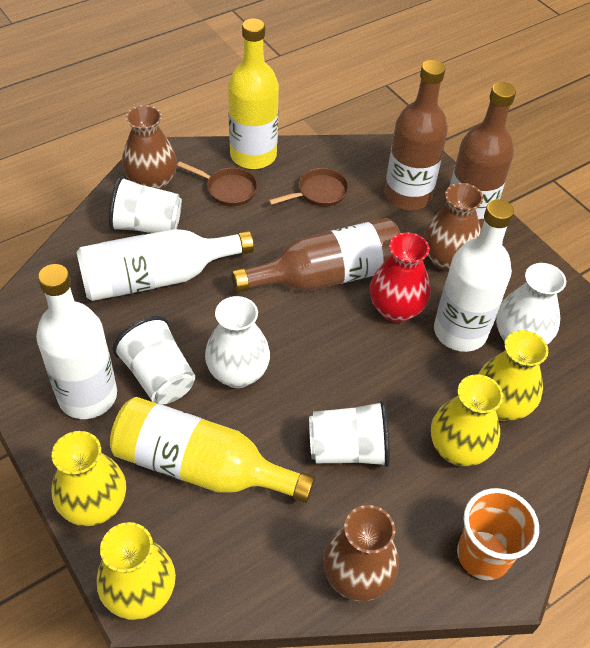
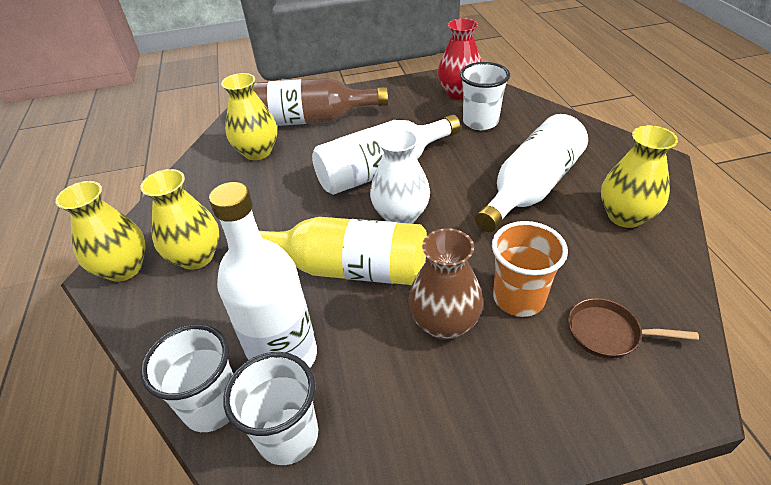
brown bottle: [231,218,401,293] [384,60,448,210] [445,82,516,229] = 3 -> [253,78,388,126] = 1
brown pan: [177,161,258,206] [268,168,349,207] = 2 -> [568,298,699,358] = 1
brown vase: [122,105,177,190] [323,505,399,601] [423,183,484,272] = 3 -> [409,228,483,340] = 1
white vase: [205,296,270,388] [496,263,566,345] = 2 -> [370,128,430,224] = 1
yellow bottle: [110,397,315,503] [228,18,279,169] = 2 -> [259,217,427,285] = 1

